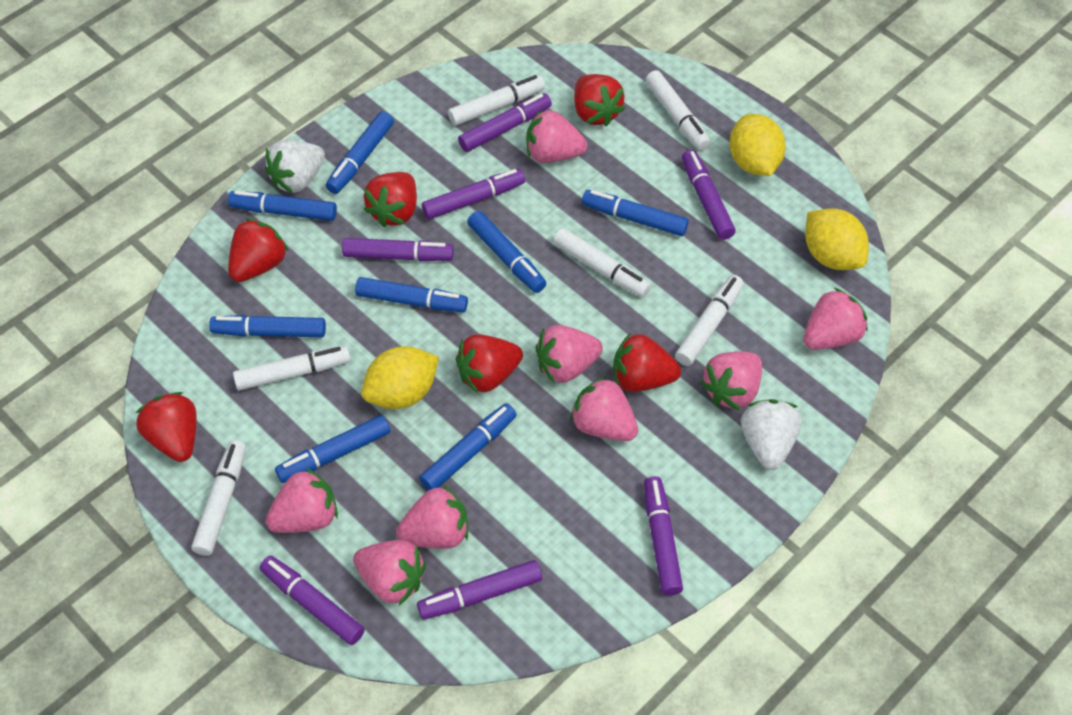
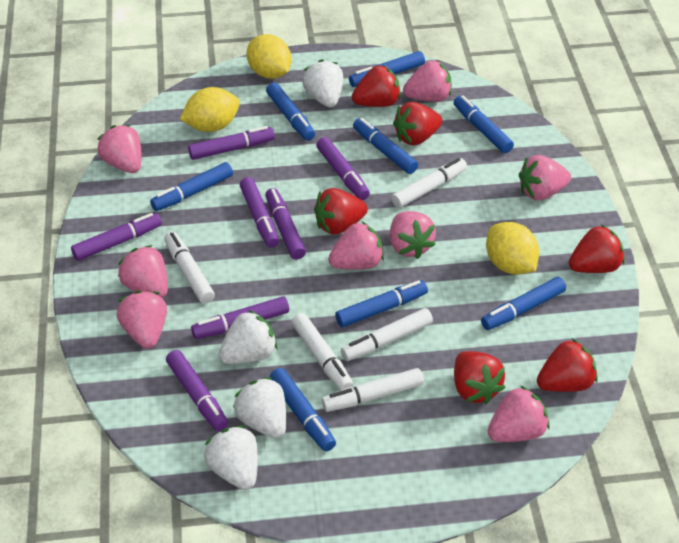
white marker: [191,440,246,556] [233,346,351,391] [448,75,545,126] [553,228,651,297] [645,70,711,150] [675,275,744,366] = 6 -> [164,232,215,304] [291,313,353,390] [322,368,424,412] [341,308,433,361] [391,158,467,208] = 5
white strawberry: [265,140,325,193] [741,399,801,470] = 2 -> [204,425,258,490] [219,310,277,364] [233,377,286,439] [302,60,343,108] = 4

